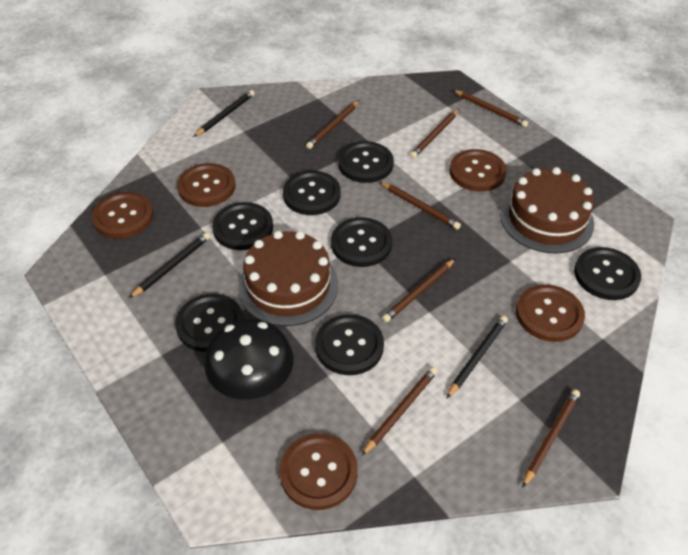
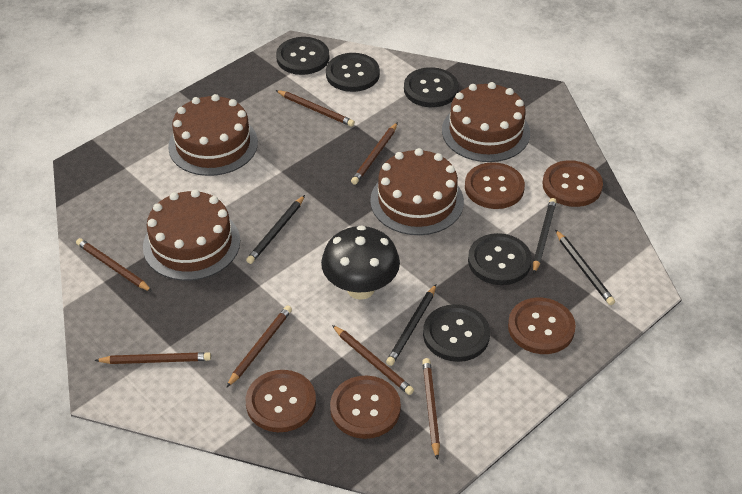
black button: [175,294,243,352] [212,202,273,250] [283,171,341,215] [315,314,384,375] [331,217,393,267] [338,141,394,183] [574,247,641,300] = 7 -> [276,37,329,75] [326,53,380,92] [404,67,459,107] [423,304,490,362] [468,233,532,285] = 5
black pencil: [129,232,210,298] [194,90,255,137] [447,316,508,398] = 3 -> [246,195,305,264] [386,284,436,366] [533,198,557,274] [555,229,615,305] = 4
brown cake: [238,231,338,326] [500,167,594,253] = 2 -> [143,190,240,281] [168,94,258,176] [370,148,464,235] [442,82,530,162] = 4

